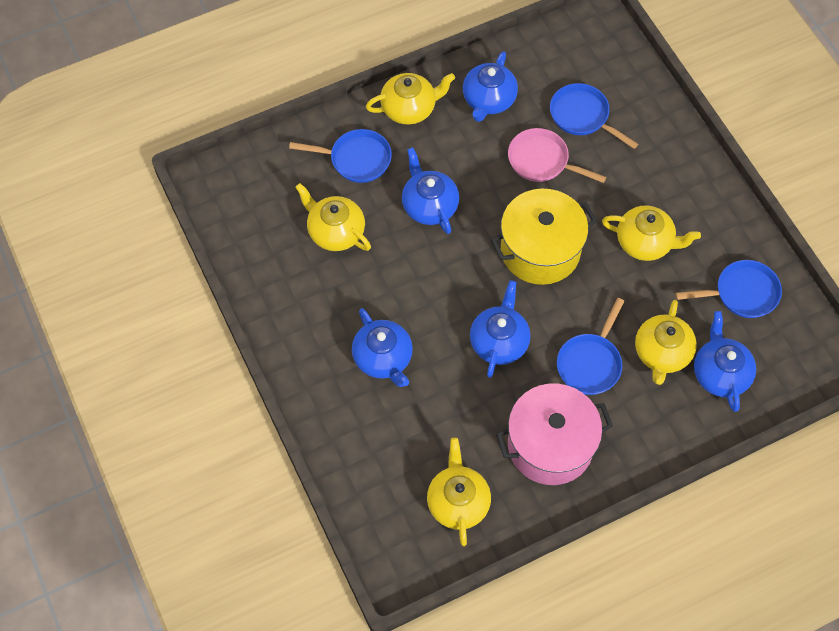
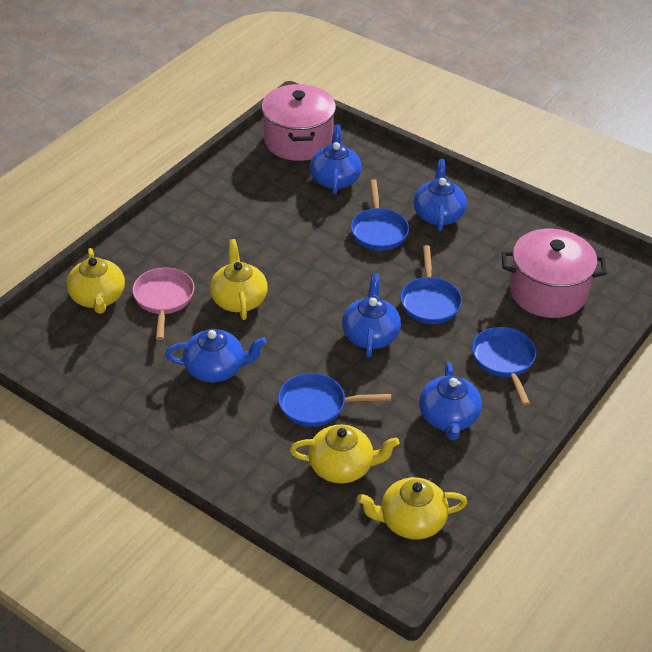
pink pot: [496,384,613,485] = 1 -> [261,84,336,161] [502,229,607,318] = 2
yellow pot: [490,189,597,285] = 1 -> none = 0
yellow teapot: [295,183,371,251] [366,73,455,125] [427,438,491,546] [602,206,701,261] [635,300,697,385] = 5 -> [67,248,125,314] [210,239,268,320] [290,425,400,484] [357,477,468,539] = 4

